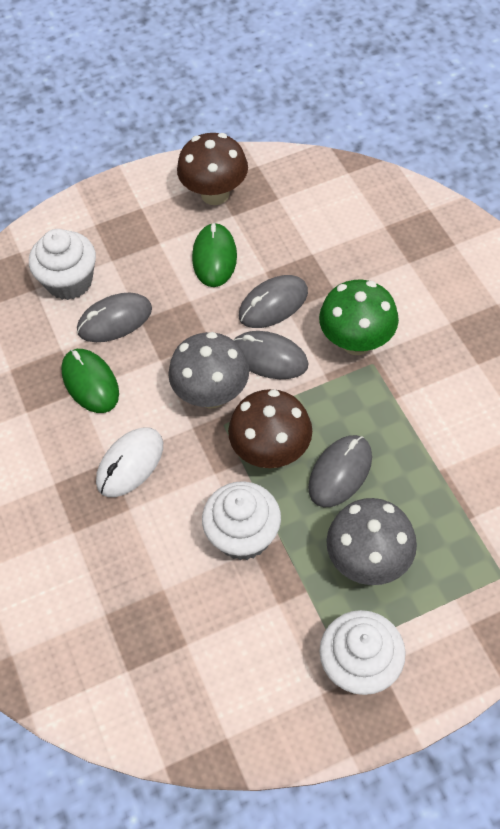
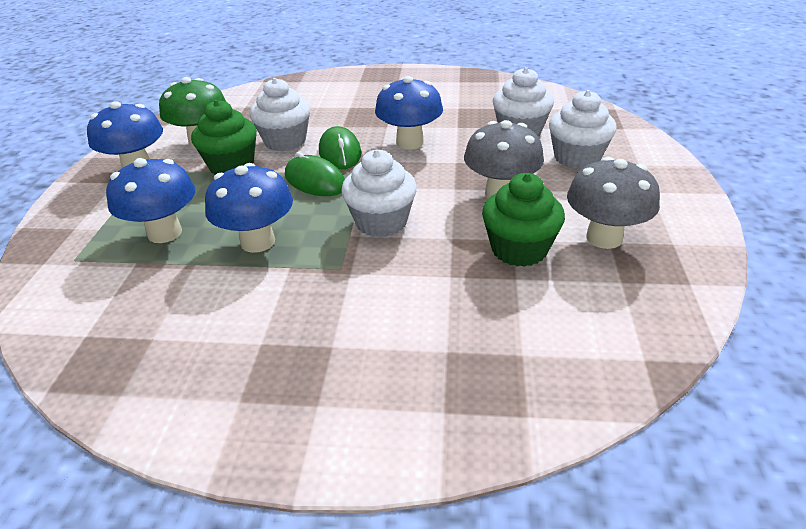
blue mushroom: none = 0 -> [87,101,163,168] [106,158,195,243] [205,163,293,253] [375,76,443,150] = 4
brown mushroom: [177,133,248,205] [228,389,312,468] = 2 -> none = 0
green cupcake: none = 0 -> [191,100,257,175] [482,173,565,267] = 2
grey mouse: [77,292,152,342] [233,331,309,379] [239,275,308,328] [308,435,372,507] = 4 -> none = 0
white cupcake: [29,229,96,300] [202,481,281,560] [320,610,406,695] = 3 -> [250,78,310,151] [341,149,417,237] [492,67,554,136] [549,90,617,169] = 4
white mouse: [96,428,163,497] = 1 -> none = 0

